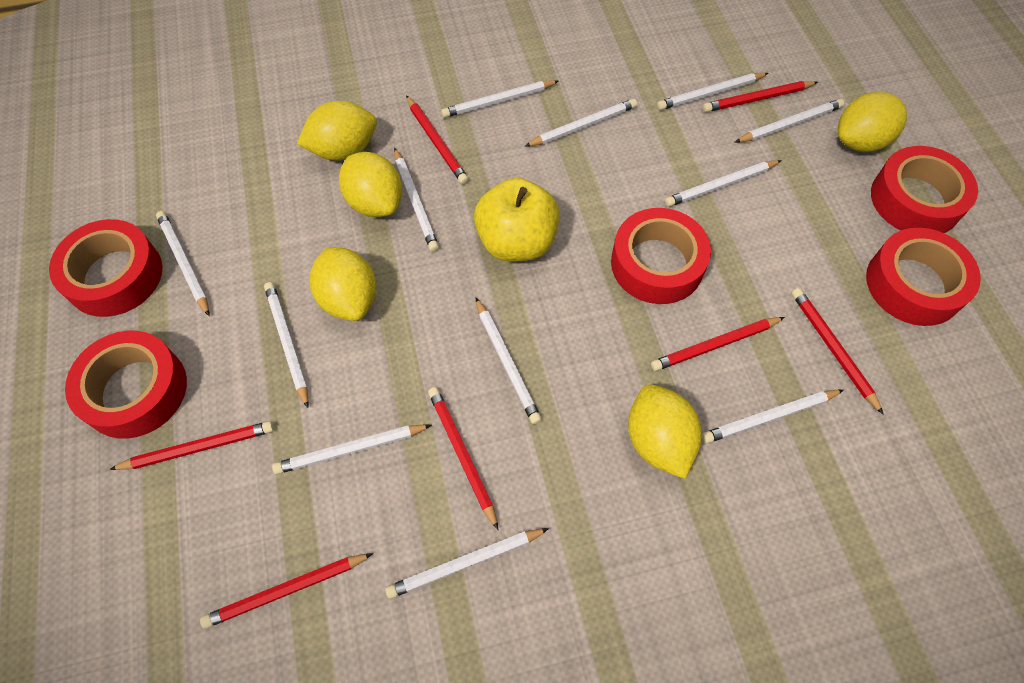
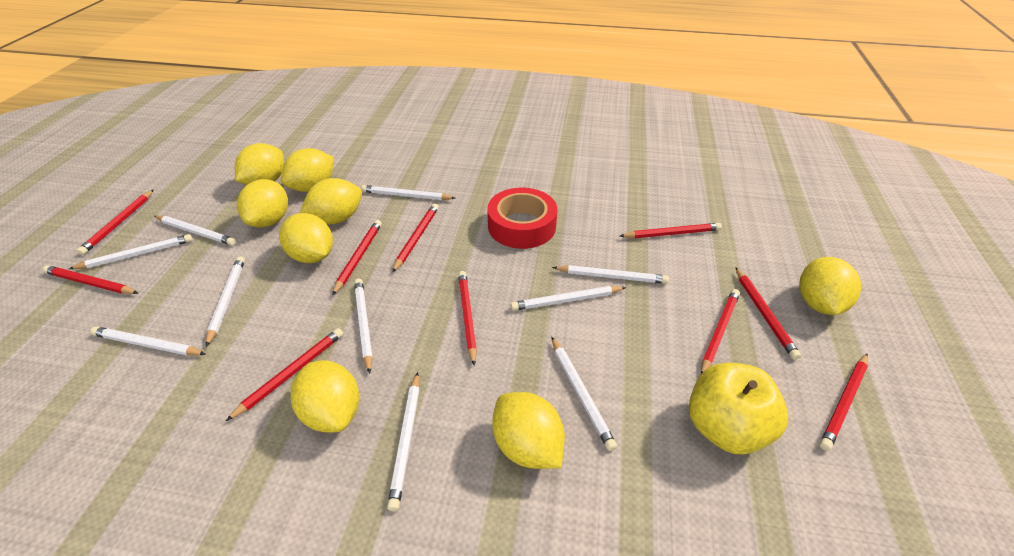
red pencil: [109,421,274,470] [200,553,373,629] [406,95,469,184] [428,387,498,530] [651,317,785,371] [703,81,818,112] [791,288,884,415] = 7 -> [42,265,138,294] [77,190,154,255] [226,328,343,421] [332,220,382,296] [392,204,439,273] [458,271,477,366] [620,223,722,239] [701,289,740,374] [735,267,801,360] [820,354,868,451] = 10
red tape: [49,219,162,317] [65,331,187,439] [611,208,711,304] [866,228,981,326] [871,146,978,233] = 5 -> [487,188,557,249] = 1
white pencil: [156,211,210,316] [264,282,309,408] [272,424,432,474] [385,528,549,599] [394,148,439,252] [441,80,559,118] [475,297,542,424] [524,99,637,147] [657,73,768,110] [665,160,782,207] [702,390,844,443] [735,99,844,142] = 12 -> [69,234,193,269] [90,326,206,356] [154,215,236,246] [206,256,245,347] [354,279,373,374] [361,185,455,200] [387,372,420,511] [511,286,626,311] [551,337,617,451] [552,265,669,284] = 10
yellow lemon: [297,101,377,161] [310,247,376,321] [339,152,402,217] [628,385,702,479] [838,92,907,152] = 5 -> [235,143,284,185] [237,179,288,227] [279,213,333,263] [281,148,334,192] [291,360,359,432] [300,178,362,224] [492,392,565,469] [799,257,861,315] = 8

